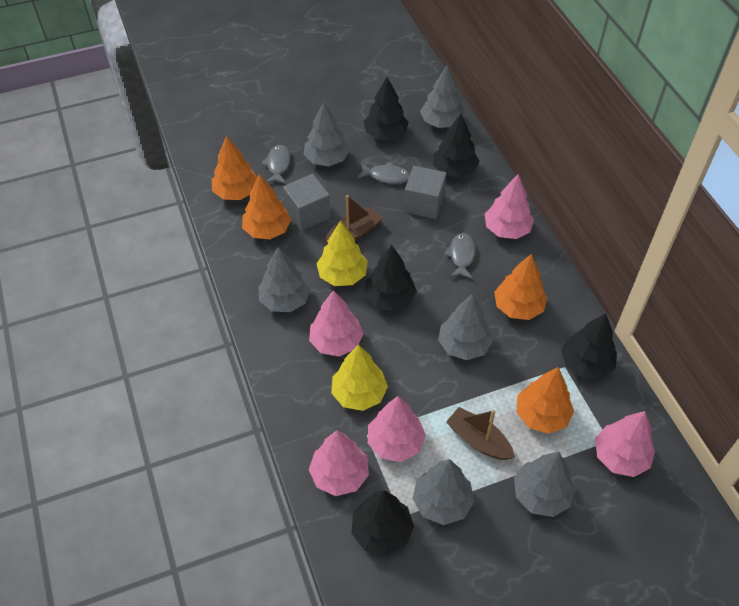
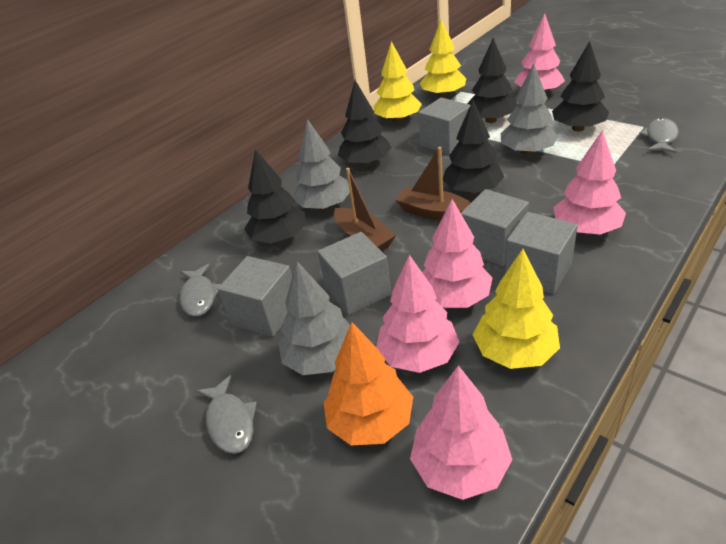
grey cube: [283,174,331,231] [404,166,446,219] = 2 -> [218,256,292,337] [317,232,391,315] [418,98,470,155] [461,189,529,266] [505,212,578,294] = 5
grey tree: [258,247,311,312] [304,102,350,166] [413,459,475,525] [420,65,464,128] [438,294,493,360] [514,451,575,517] = 6 -> [279,261,350,375] [293,119,350,210] [501,64,558,155] = 3
orange tree: [212,136,257,200] [242,174,291,239] [494,254,547,320] [516,367,574,434] = 4 -> [324,322,413,445] = 1
yellow tree: [316,221,368,286] [331,345,388,411] = 2 -> [374,41,422,123] [420,19,466,98] [473,249,560,369] = 3

